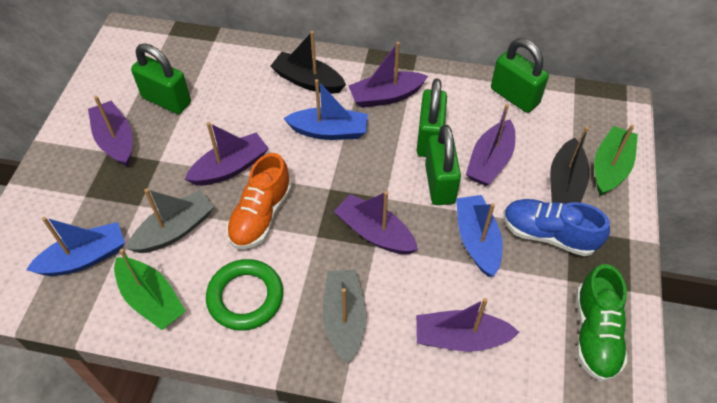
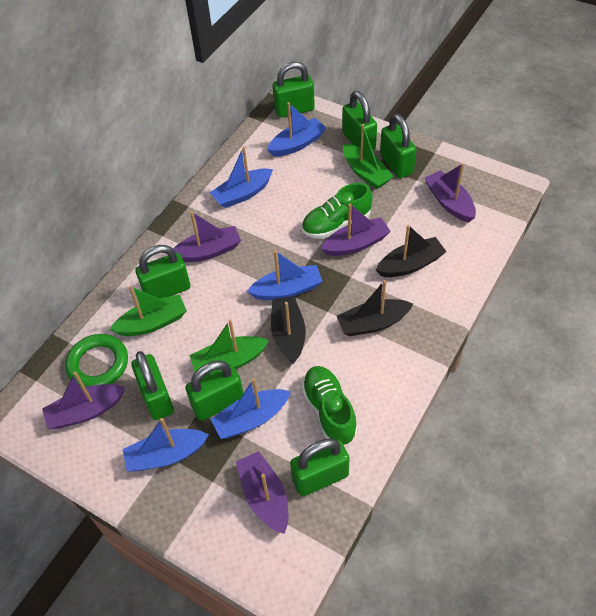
black boat: [271,31,346,94] [550,126,590,204] = 2 -> [271,296,306,364] [337,280,413,336] [376,225,447,277] = 3
blue boat: [26,217,125,276] [283,79,368,140] [456,195,503,277] = 3 -> [122,418,209,472] [210,147,273,208] [210,378,291,439] [247,250,323,300] [267,102,326,157] = 5
blue shoe: [504,199,610,256] = 1 -> none = 0
green boat: [114,249,186,330] [594,124,638,196] = 2 -> [110,286,187,336] [189,320,269,375] [343,124,394,189] = 3
green padlock: [131,43,191,114] [417,79,447,157] [425,125,461,205] [491,38,549,113] = 4 -> [131,351,174,420] [136,245,190,299] [185,360,244,421] [272,62,315,117] [290,438,349,497] [342,91,377,150] [380,114,416,178] = 7
green shoe: [576,264,628,382] = 1 -> [301,366,358,445] [302,183,373,239] = 2
grey boat: [126,189,214,253] [323,269,367,363] = 2 -> none = 0
orange shoe: [226,153,292,249] = 1 -> none = 0
purple boat: [88,96,132,167] [185,122,269,186] [334,191,418,254] [348,42,428,108] [416,298,519,352] [466,104,515,186] = 6 -> [42,371,125,429] [173,211,241,262] [236,451,288,534] [320,204,391,256] [425,163,476,223] = 5

